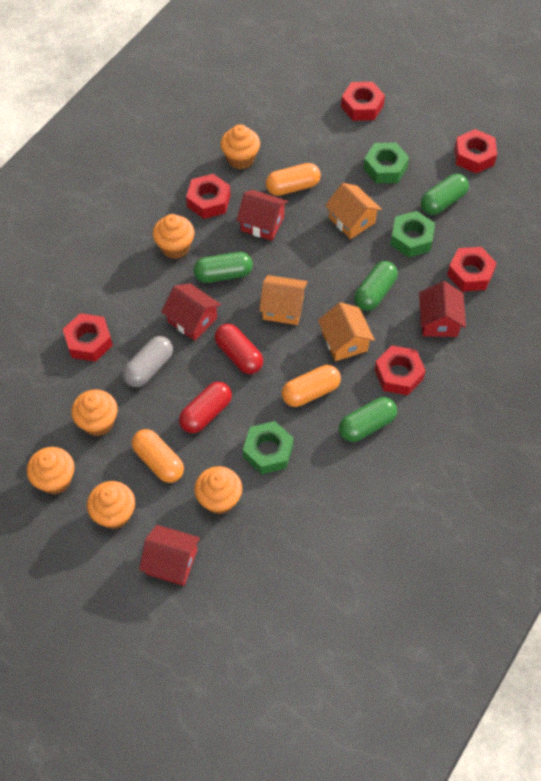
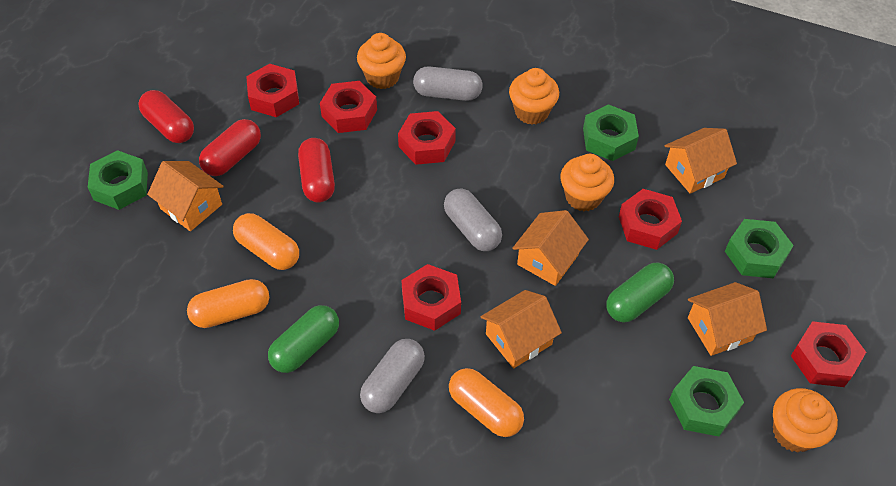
green capsule: [194,252,253,283] [339,397,397,442] [354,261,398,311] [421,174,469,215] = 4 -> [268,305,339,373] [606,262,674,323] = 2
green nut: [243,421,293,474] [363,143,409,183] [390,211,435,257] = 3 -> [88,150,148,210] [583,104,639,161] [669,366,744,436] [725,219,794,278] = 4
grey capsule: [123,336,173,387] = 1 -> [360,339,425,413] [413,66,483,101] [444,188,502,251] = 3
orange cupcake: [27,447,74,494] [71,390,118,436] [87,481,135,529] [153,214,194,259] [194,466,242,514] [221,125,260,169] = 6 -> [357,33,406,89] [509,68,559,125] [561,154,614,211] [773,388,838,453] = 4
orange house: [259,275,307,325] [318,302,375,361] [325,183,382,239] = 3 -> [147,161,224,231] [481,290,562,369] [512,210,589,286] [665,128,737,194] [688,282,767,356] = 5
red capsule: [179,381,232,433] [215,324,263,374] = 2 -> [138,90,194,143] [199,119,261,176] [298,138,335,203] = 3
red house: [139,525,200,586] [161,283,221,341] [237,190,288,241] [419,281,466,337] = 4 -> none = 0

